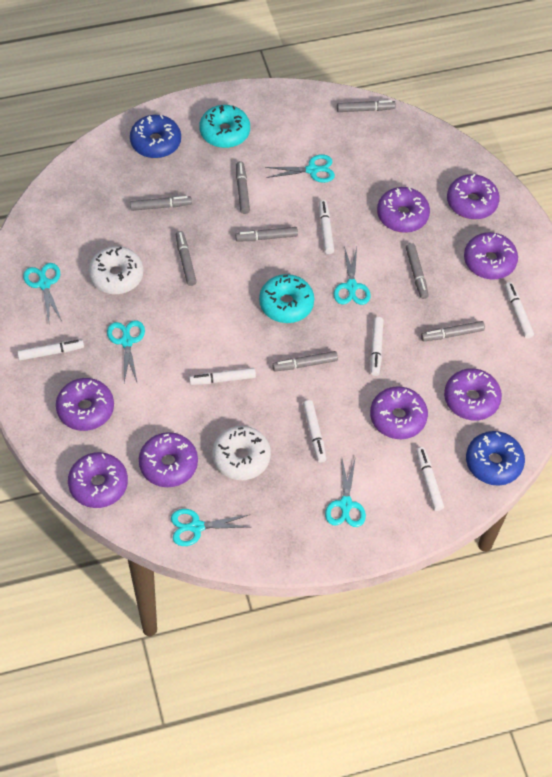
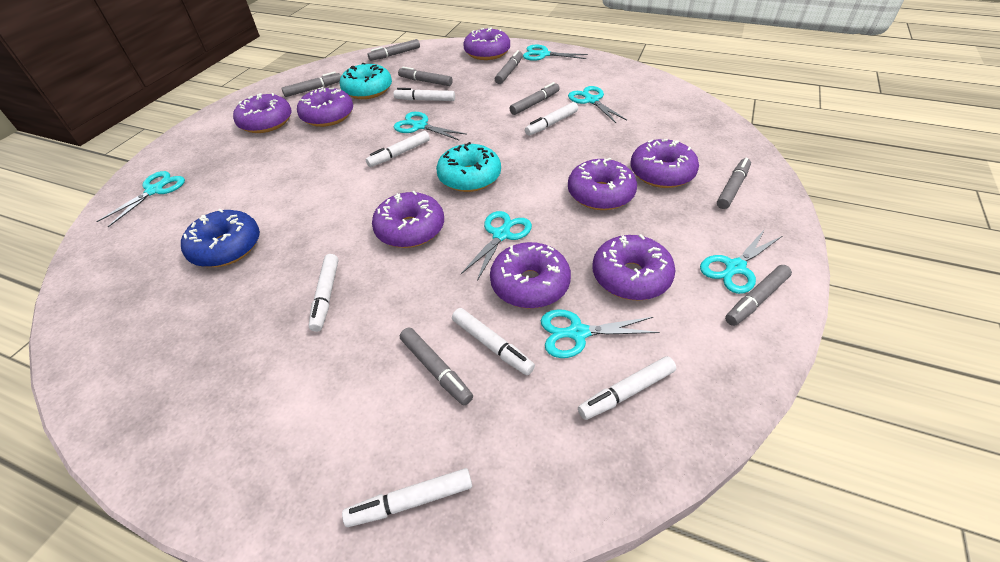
blue donut: [130,115,181,158] [466,431,525,486] = 2 -> [181,209,260,267] = 1
turquoise scissors: [23,263,62,322] [107,320,145,383] [171,509,251,546] [265,154,335,183] [325,457,366,527] [334,246,371,305] = 6 -> [96,171,185,227] [394,112,467,140] [461,211,532,281] [523,45,588,61] [541,309,660,358] [568,86,627,123] [700,229,782,294] = 7
white donut: [88,246,144,294] [212,426,271,480] = 2 -> none = 0

